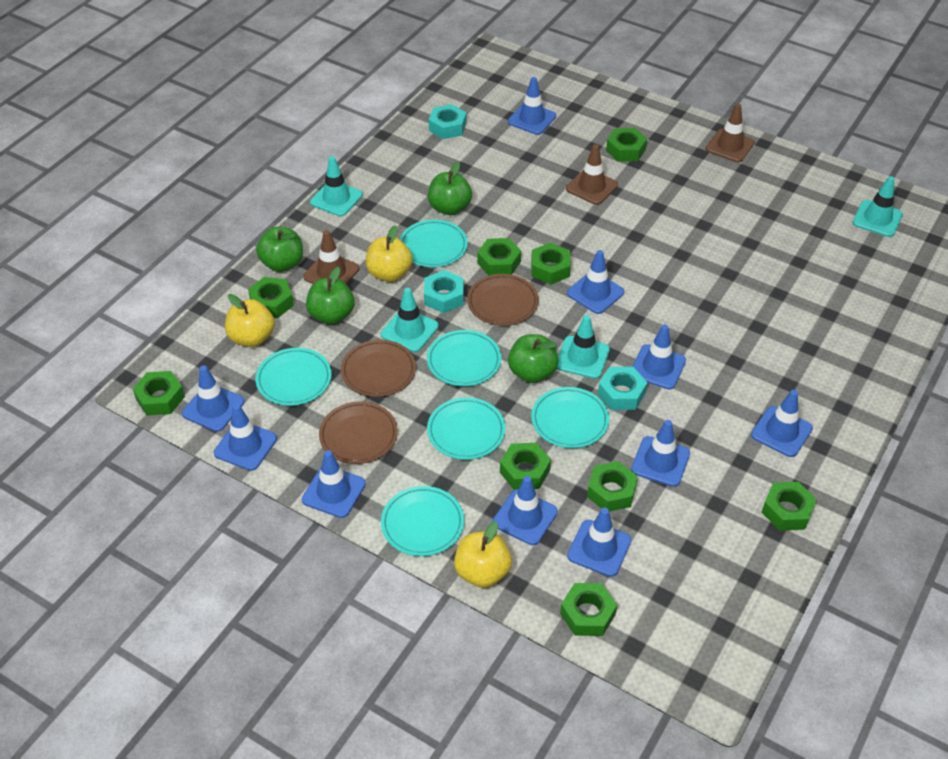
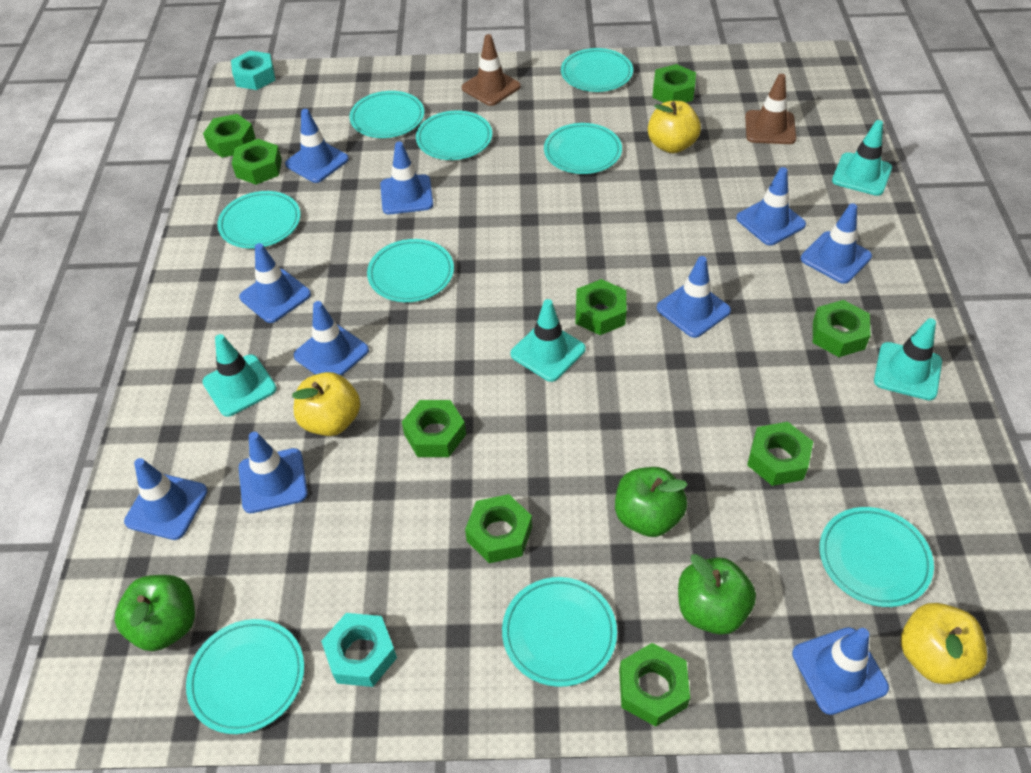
brown plate: [319,401,398,464] [341,340,416,397] [467,274,539,326] = 3 -> none = 0
brown traffic cone: [303,230,359,284] [566,144,618,205] [706,104,755,162] = 3 -> [462,34,521,106] [745,74,796,144] = 2
green apple: [256,227,303,272] [306,267,355,324] [428,161,472,215] [508,334,559,383] = 4 -> [115,575,195,651] [615,467,688,537] [678,554,756,635] = 3
turquoise nut: [424,270,463,313] [429,104,466,139] [598,367,647,410] = 3 -> [231,51,275,90] [321,613,397,687] = 2
turquoise plate: [255,348,332,406] [381,486,464,556] [400,220,468,267] [427,330,501,386] [427,397,506,460] [531,387,609,448] = 6 -> [186,619,304,734] [217,191,301,249] [350,91,424,138] [367,239,454,302] [416,110,492,160] [502,577,617,687] [544,123,622,174] [561,48,633,92] [820,507,934,607] = 9

